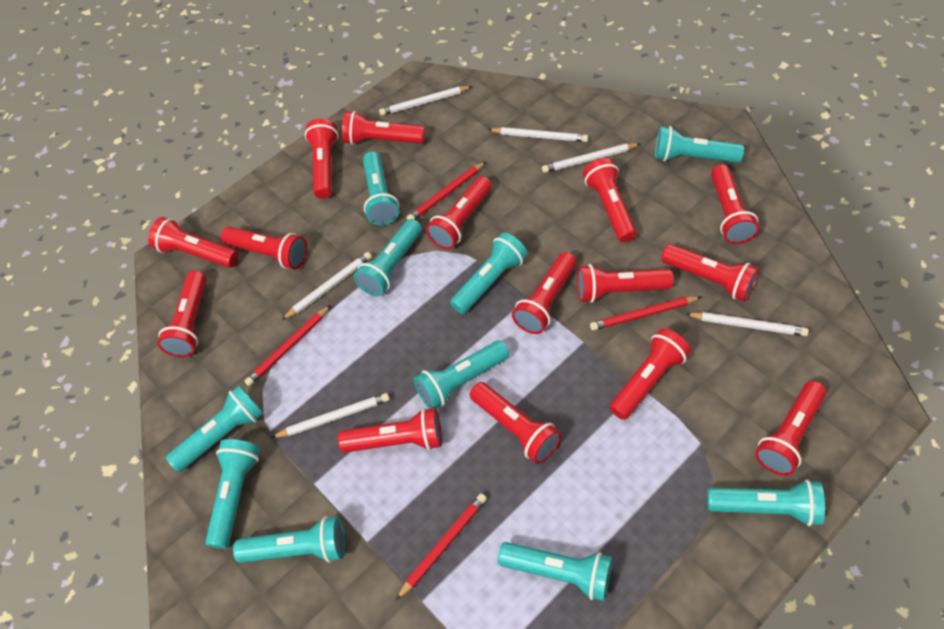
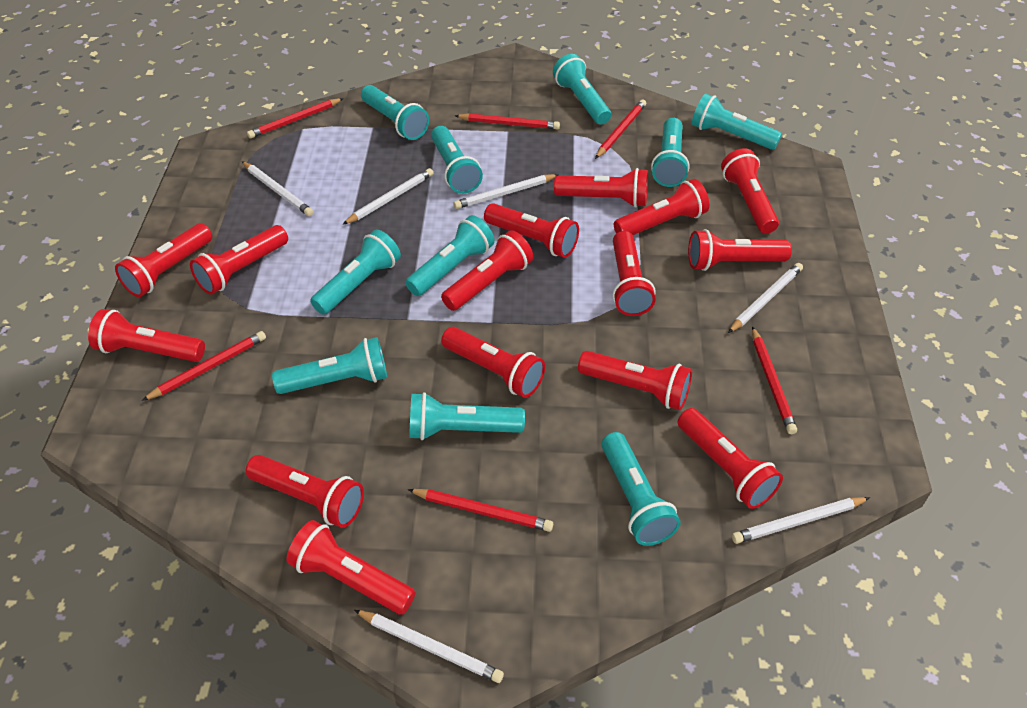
red pencil: [245,305,331,386] [396,494,487,600] [407,161,486,220] [590,296,702,331] = 4 -> [142,331,266,401] [247,98,344,138] [408,489,553,532] [455,113,560,129] [595,99,646,159] [752,326,797,434] = 6

